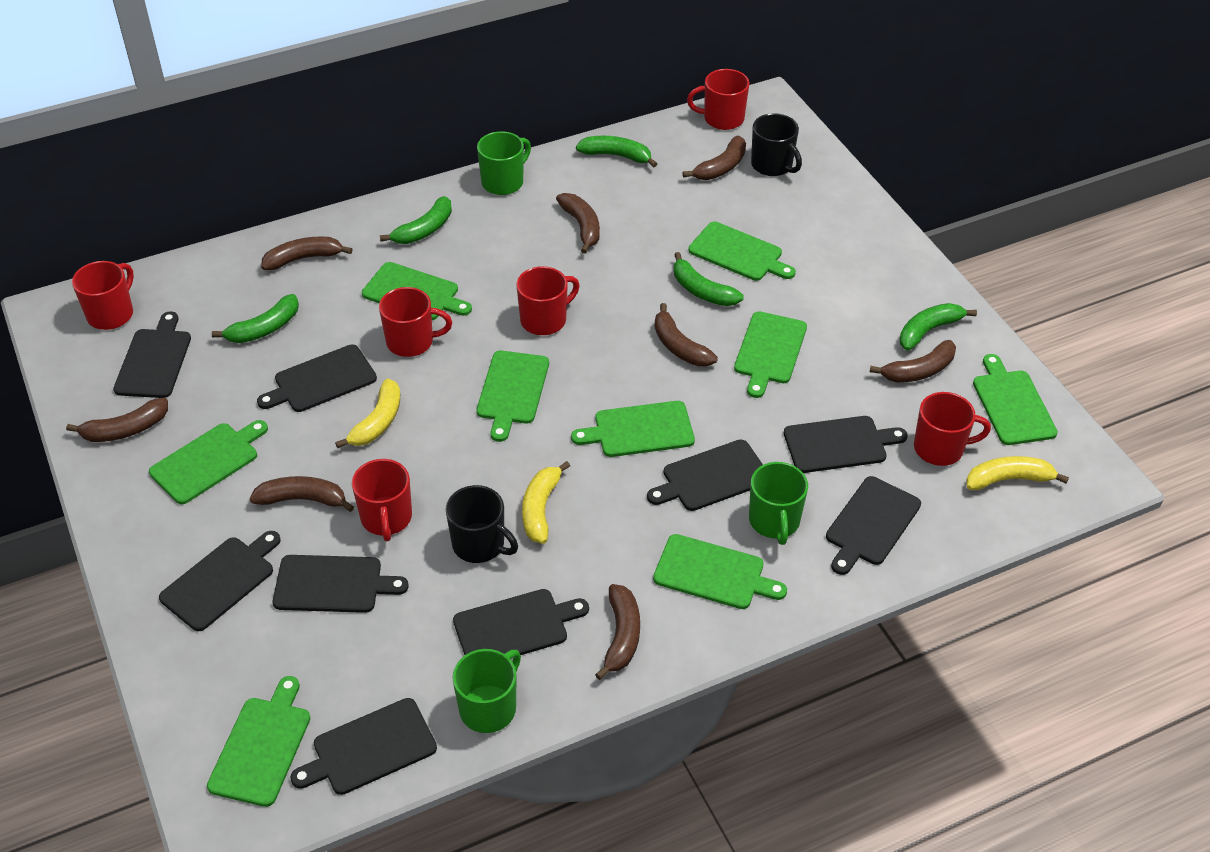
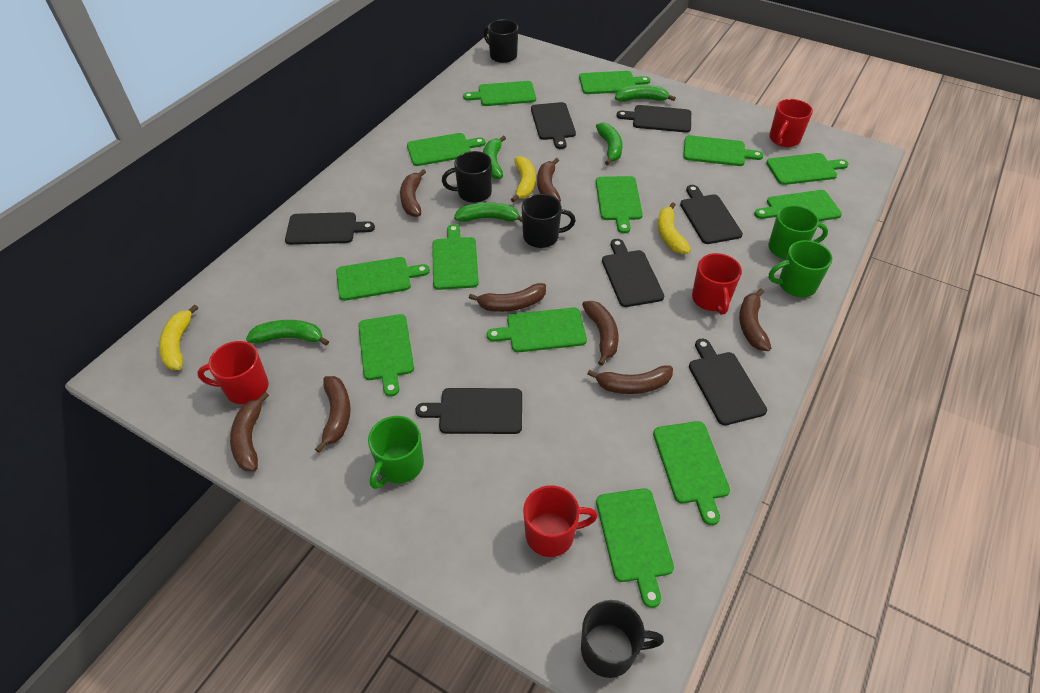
black cutting board: [113,311,191,398] [159,531,281,631] [257,344,377,412] [273,555,409,613] [290,698,437,795] [453,589,589,655] [647,439,763,511] [784,416,908,473] [826,476,921,575] = 9 -> [285,212,375,245] [415,388,522,434] [531,102,576,149] [602,239,664,307] [616,105,691,133] [680,185,743,244] [689,339,767,425] = 7
black mug: [446,485,518,563] [751,113,802,176] = 2 -> [442,151,492,203] [483,19,518,63] [522,194,576,248] [581,600,664,678] = 4
green cutting board: [149,420,268,504] [207,676,310,807] [362,262,472,320] [476,351,549,442] [571,401,695,457] [653,534,787,609] [688,221,796,281] [734,311,807,398] [973,354,1058,445] = 9 -> [336,257,430,301] [358,314,414,396] [407,133,486,166] [432,224,479,290] [463,81,536,106] [487,308,587,352] [579,71,650,94] [596,176,643,234] [596,488,674,608] [653,421,730,525] [683,135,763,166] [754,190,842,221] [766,153,848,185] = 13
red mug: [72,261,134,330] [352,459,412,542] [379,287,452,357] [516,266,579,335] [687,69,750,130] [914,392,991,466] = 6 -> [197,341,269,404] [523,485,598,557] [692,253,742,315] [769,99,813,147] = 4

